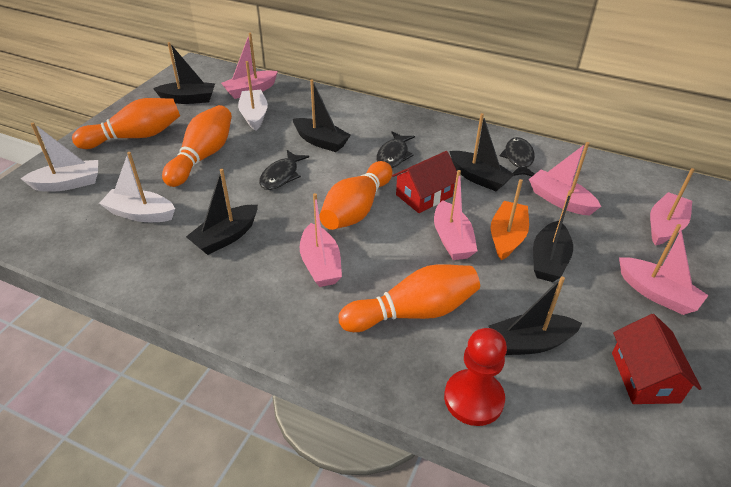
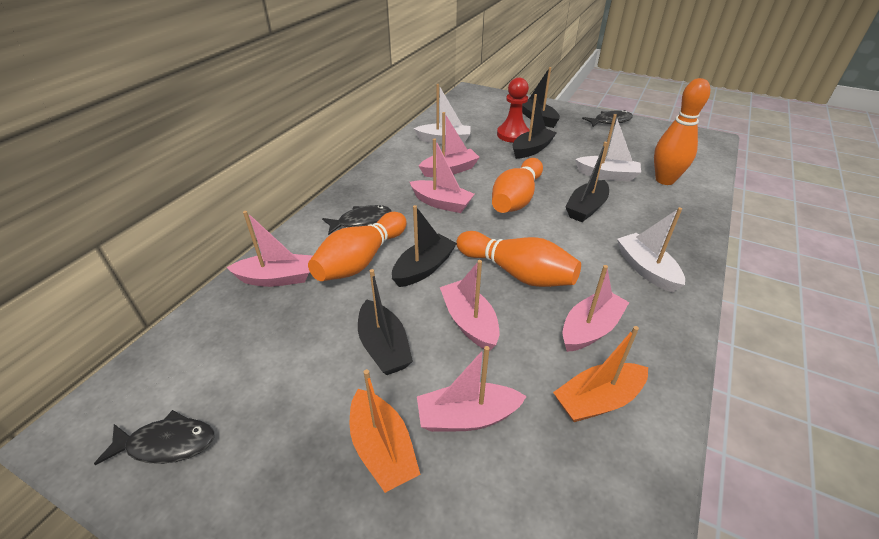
black boat: [153,42,215,104] [186,169,258,255] [293,79,351,152] [450,113,514,191] [488,276,582,355] [533,190,573,282] = 6 -> [358,269,413,375] [392,205,457,287] [512,94,556,159] [522,67,560,128] [566,142,609,222] = 5
orange boat: [491,179,529,260] = 1 -> [350,369,421,493] [553,326,648,422] = 2
red house: [392,151,457,213] [612,314,701,404] = 2 -> none = 0

